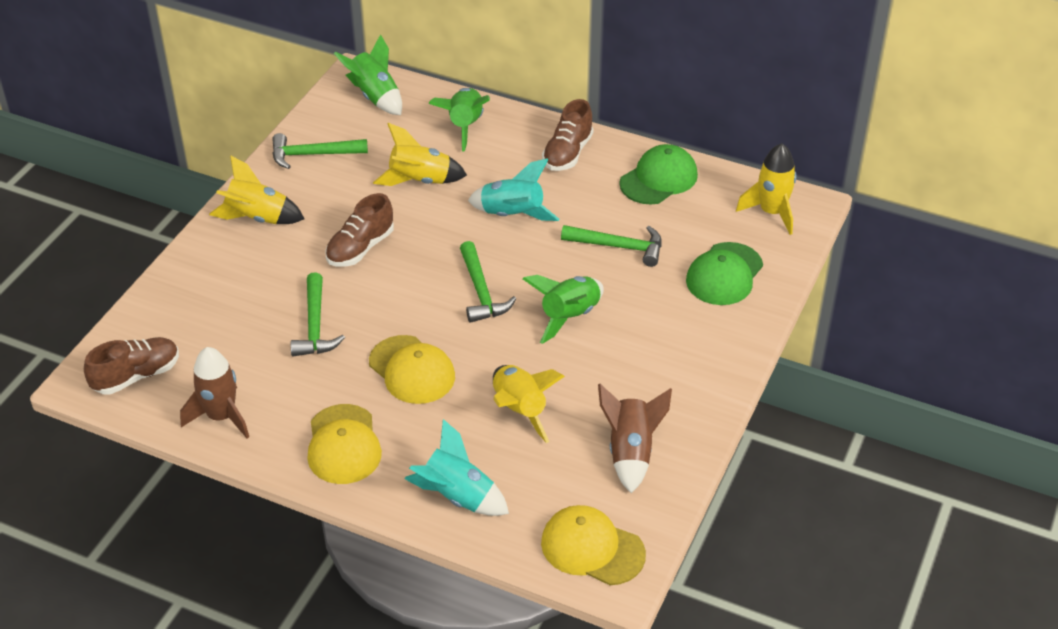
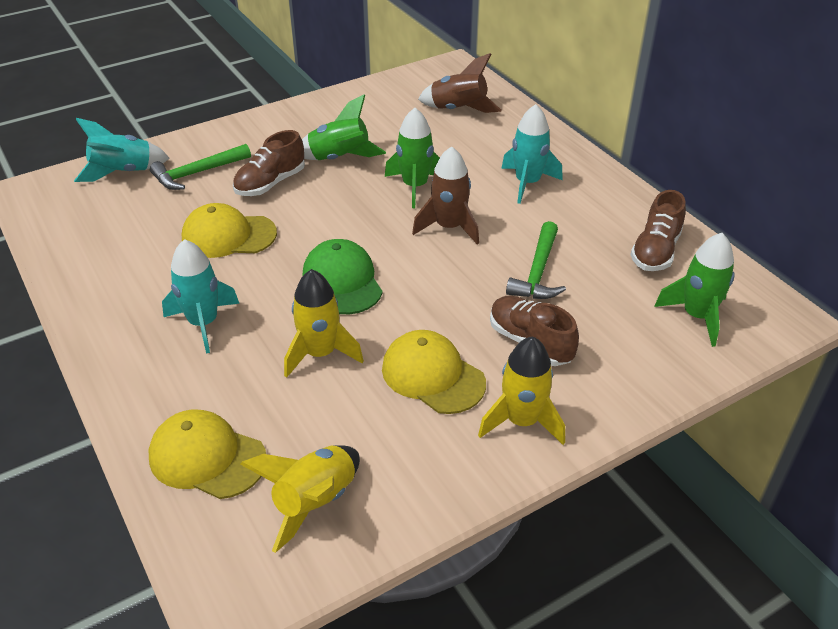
green cap: [619,144,698,205] [686,242,763,305] = 2 -> [302,239,382,314] = 1
green hammer: [272,133,368,169] [291,272,345,356] [460,241,516,323] [561,225,662,267] = 4 -> [150,144,251,190] [506,221,566,299] = 2
turquoise rocket: [404,419,509,516] [468,159,559,221] = 2 -> [74,118,170,182] [162,239,240,353] [501,104,563,204] = 3
yellow rocket: [209,155,304,224] [373,123,467,186] [493,365,565,443] [736,143,796,235] = 4 -> [240,445,360,553] [284,269,364,378] [478,336,565,445] = 3

